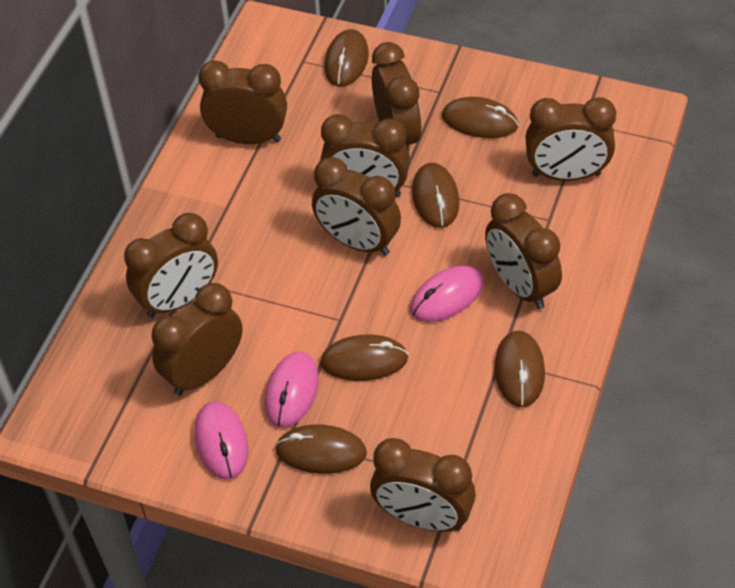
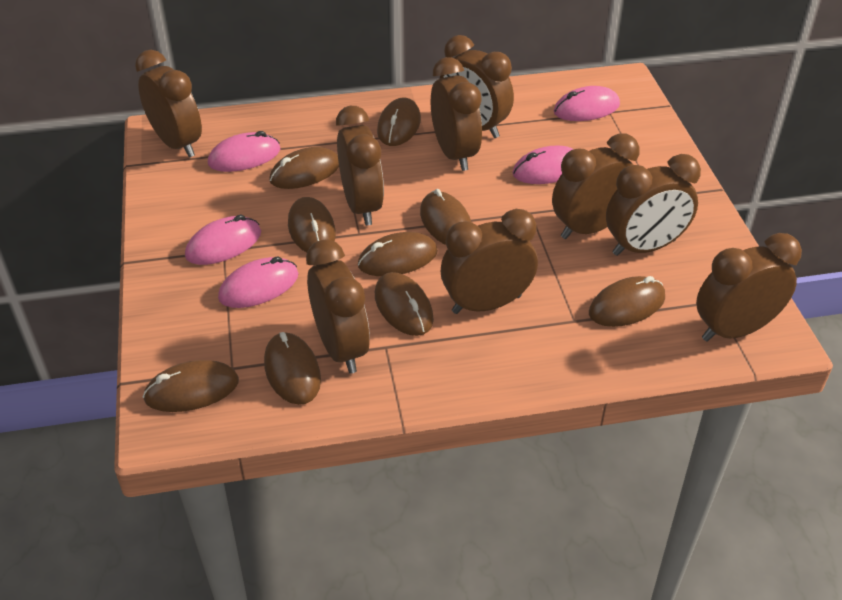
brown mouse: [275,425,367,474] [320,335,409,381] [324,29,369,87] [412,163,459,228] [442,97,519,138] [495,331,545,407] = 6 -> [143,360,239,412] [264,332,321,405] [269,147,339,189] [288,197,336,252] [358,232,438,276] [375,272,434,336] [377,98,421,146] [420,189,471,245] [589,276,665,327] = 9
pink mouse: [194,401,248,480] [264,352,319,428] [410,266,484,322] = 3 -> [185,215,261,265] [208,131,280,172] [218,256,299,308] [512,145,573,184] [554,86,620,121] = 5

